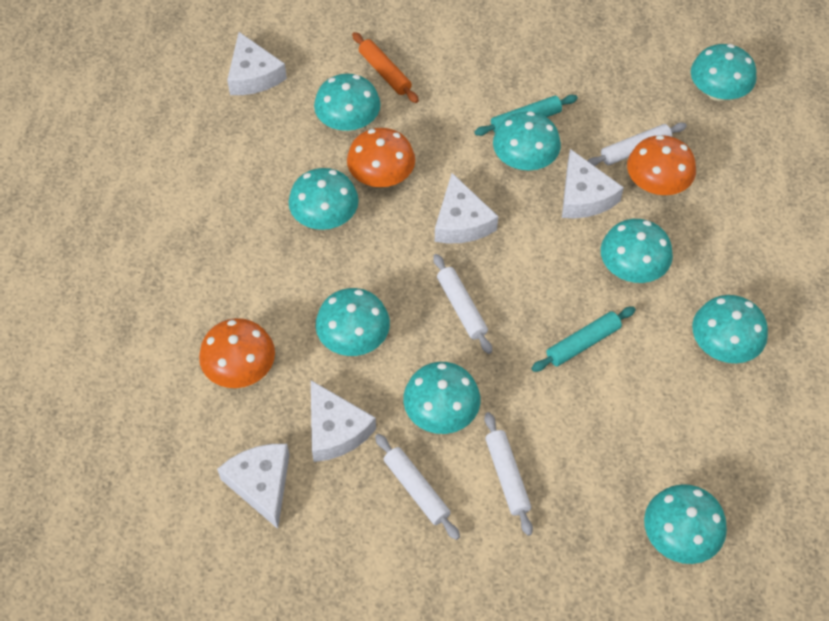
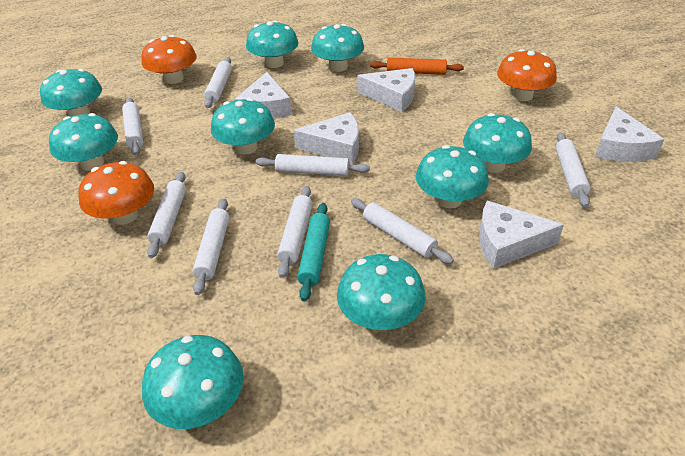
turquoise rolling pin: [474,94,578,136] [531,306,636,372] = 2 -> [297,203,330,301] = 1
white rolling pin: [375,434,460,540] [433,254,492,354] [484,412,533,536] [588,122,687,166] = 4 -> [122,98,144,155] [147,172,186,258] [192,198,229,295] [204,57,232,108] [256,154,370,176] [277,186,313,278] [351,198,454,264] [555,132,591,207] = 8

